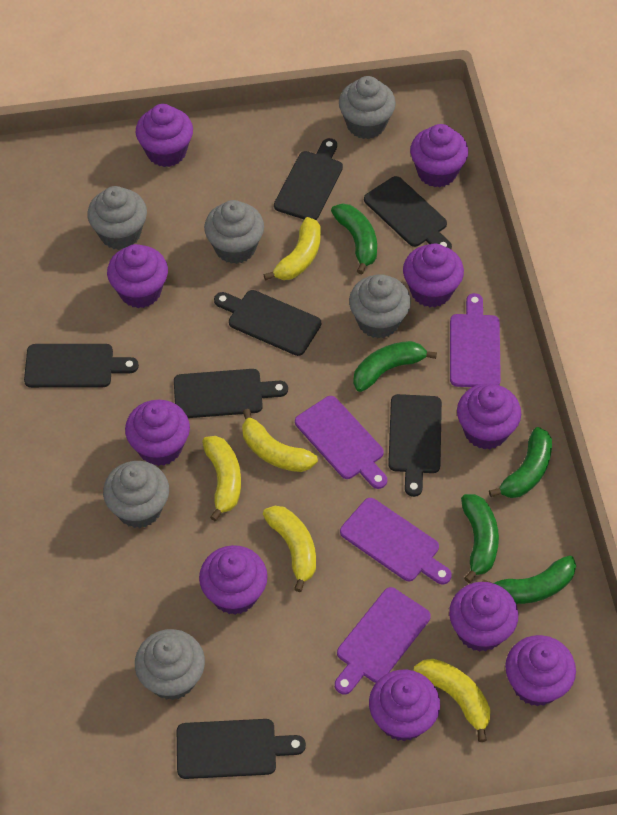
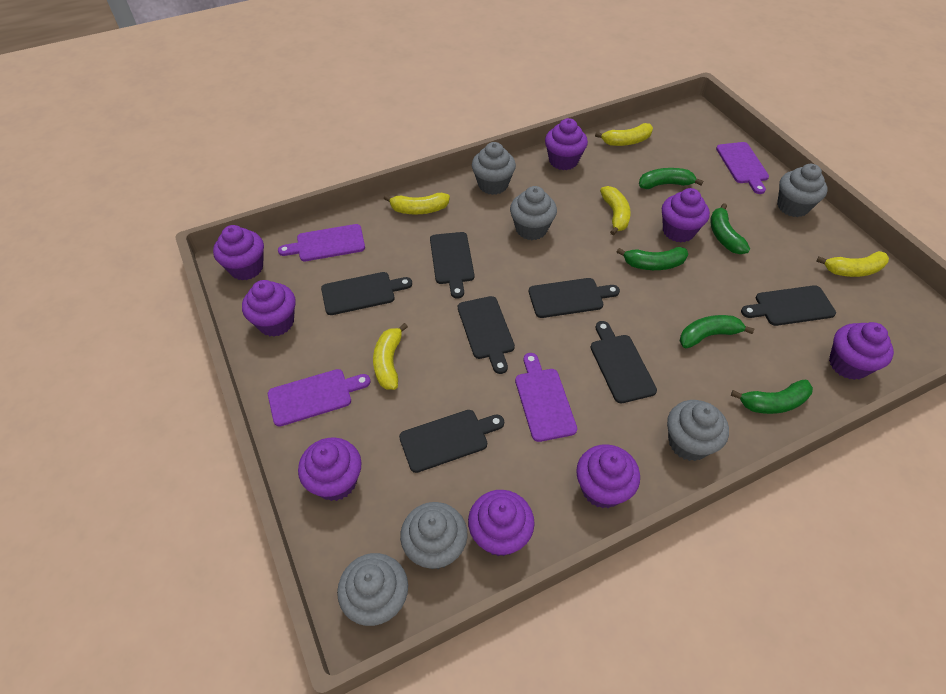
purple cupcake: [107,244,168,308] [125,400,190,466] [135,104,193,167] [199,545,268,615] [369,670,440,741] [403,243,464,307] [410,124,468,188] [449,582,518,652] [457,384,521,450] [505,635,576,706] = 10 -> [213,225,264,280] [242,280,296,337] [298,437,362,501] [468,490,535,556] [545,118,588,170] [576,444,640,509] [662,188,710,242] [829,322,894,380] = 8

